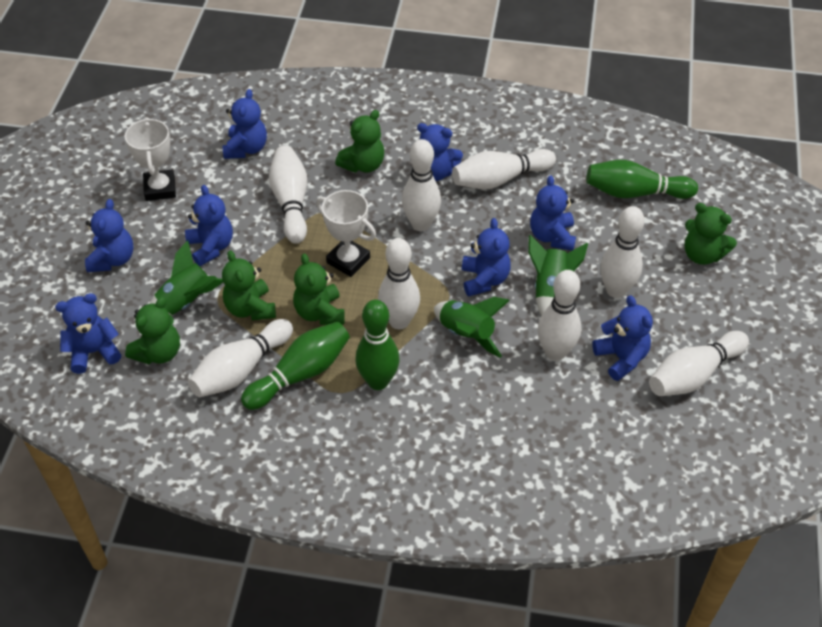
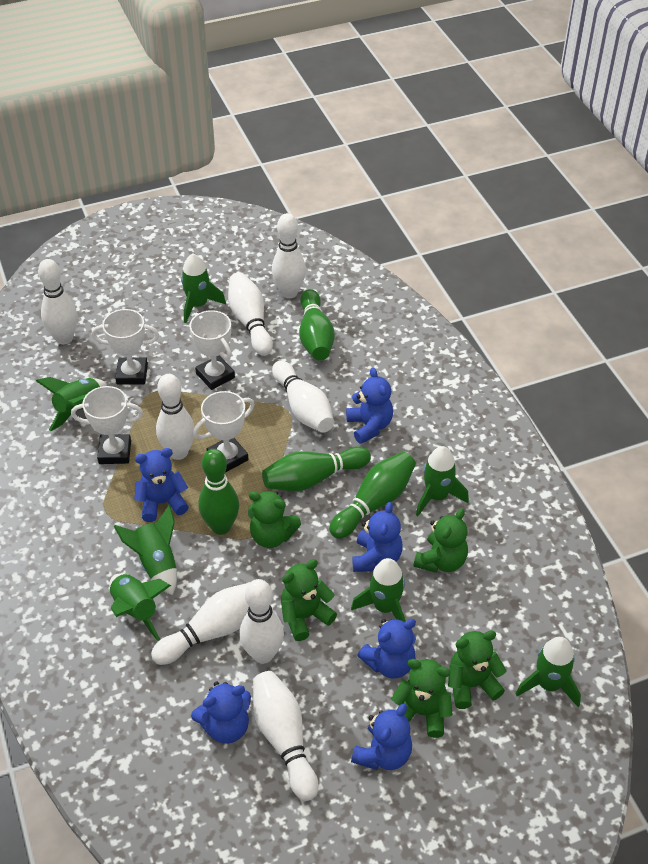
blue teddy bear: [55,293,121,374] [85,199,134,272] [185,185,233,266] [223,89,267,159] [417,123,463,181] [462,218,511,297] [530,175,576,251] [592,295,653,381] = 8 -> [134,448,189,522] [191,681,251,744] [346,368,393,444] [351,704,412,770] [352,502,403,572] [357,618,416,679] = 6
green bowling pin: [241,322,350,410] [355,300,400,390] [586,160,698,199] = 3 -> [198,449,239,535] [262,446,371,491] [299,289,335,360] [329,452,416,539] = 4
green rocket: [150,240,223,315] [434,297,510,358] [528,235,588,316] = 3 -> [36,377,107,431] [109,574,171,641] [114,505,177,595] [181,253,226,323] [351,558,406,622] [416,446,469,516] [516,637,581,707] = 7
white trophy: [125,118,176,201] [316,190,376,277] = 2 -> [71,386,143,464] [92,309,159,385] [190,310,235,390] [193,391,255,473] = 4

